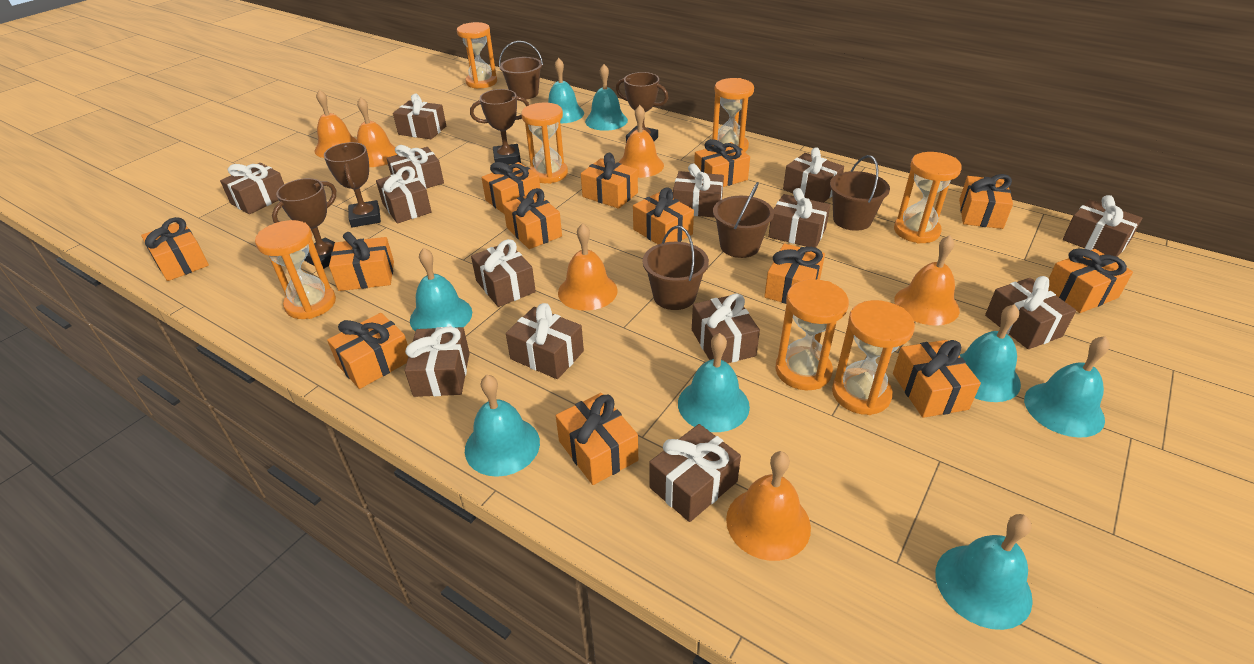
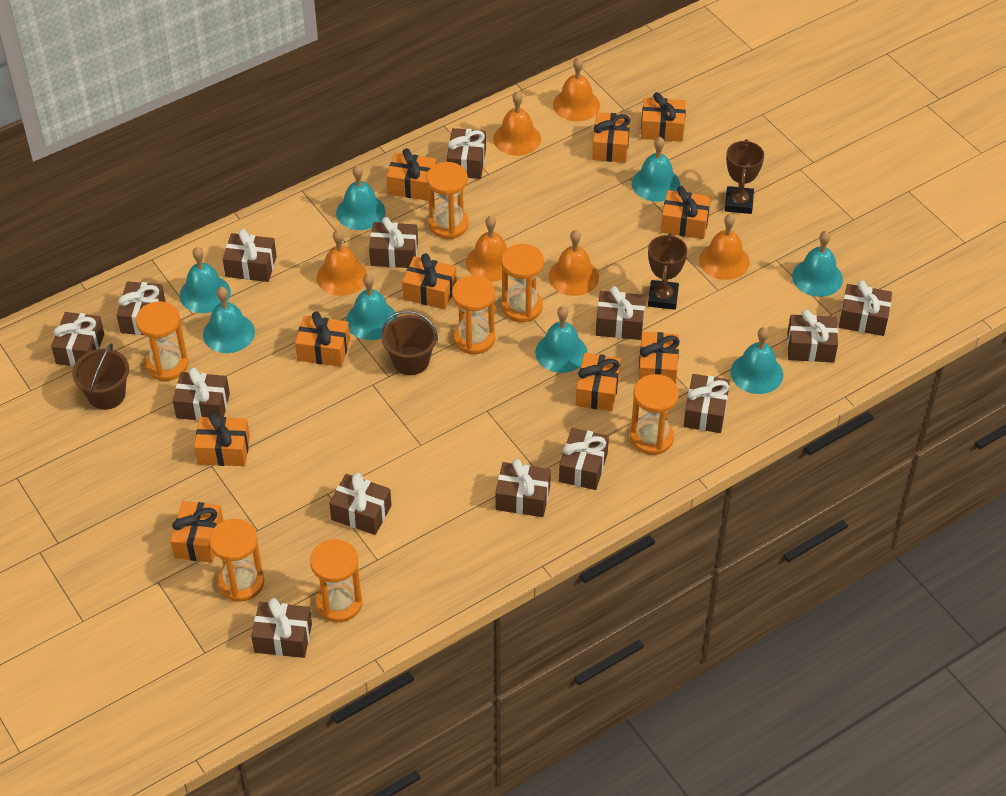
brown bucket: [499,41,543,99] [643,226,709,310] [713,182,774,258] [830,155,890,231] = 4 -> [72,343,129,410] [381,311,438,375] = 2
brown trophy: [272,178,336,269] [324,142,381,227] [470,89,529,165] [616,72,669,142] = 4 -> [648,233,687,310] [725,139,764,214] = 2
orange gift: [141,217,209,281] [327,313,408,389] [329,232,394,291] [481,162,540,214] [503,188,562,249] [556,393,638,485] [581,153,638,209] [633,187,694,244] [694,139,750,187] [764,243,825,304] [893,340,981,418] [959,174,1013,229] [1048,248,1133,313] = 13 -> [170,501,224,563] [194,412,250,466] [295,312,350,367] [387,148,437,201] [402,253,457,309] [576,353,621,411] [592,112,631,163] [638,332,680,384] [641,92,686,142] [661,186,711,239] = 10

